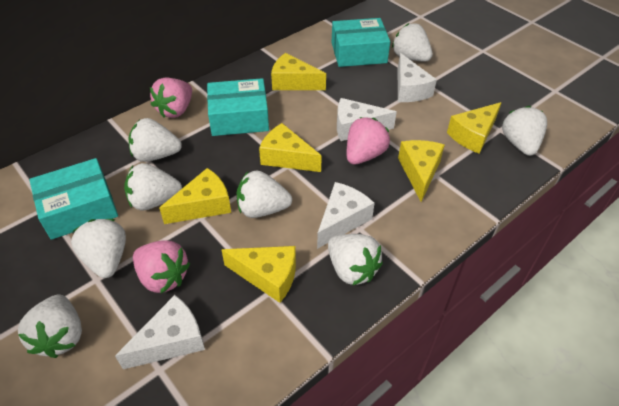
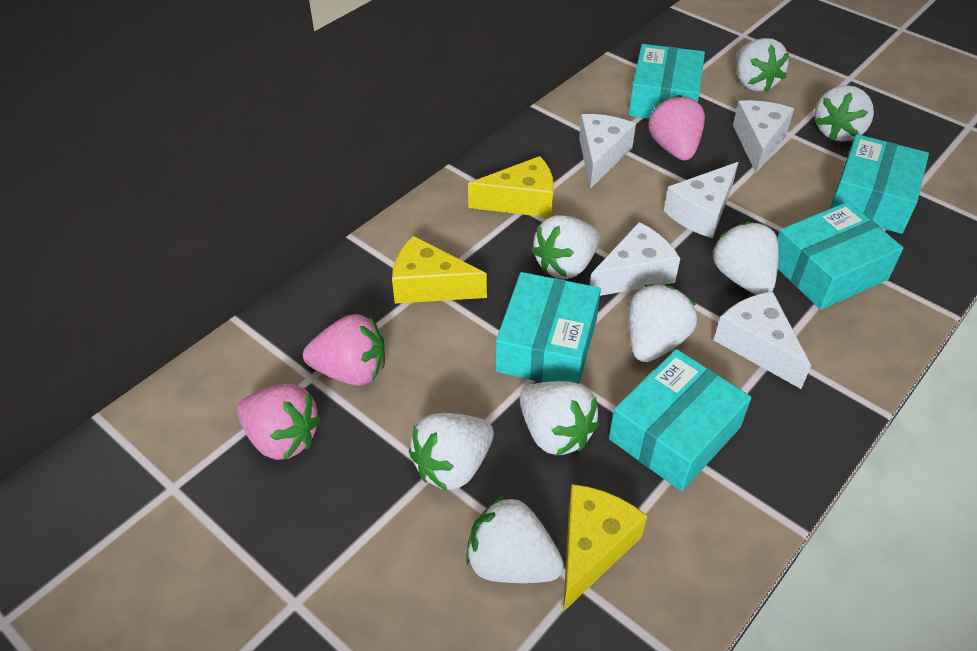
turquoise box: [29,158,118,240] [207,78,269,136] [331,18,390,67] = 3 -> [495,272,601,384] [609,349,751,491] [629,44,705,119] [777,202,903,310] [830,134,929,234] = 5
white cheese: [115,295,205,369] [317,182,375,249] [337,98,397,141] [398,53,437,102] = 4 -> [579,114,636,189] [590,222,680,296] [664,162,739,238] [714,291,811,389] [733,100,794,173] = 5
yellow cheese: [159,168,231,224] [222,246,296,303] [259,123,322,172] [271,53,326,90] [398,140,445,202] [447,102,502,154] = 6 -> [392,236,487,304] [468,156,554,218] [563,484,647,612] = 3

